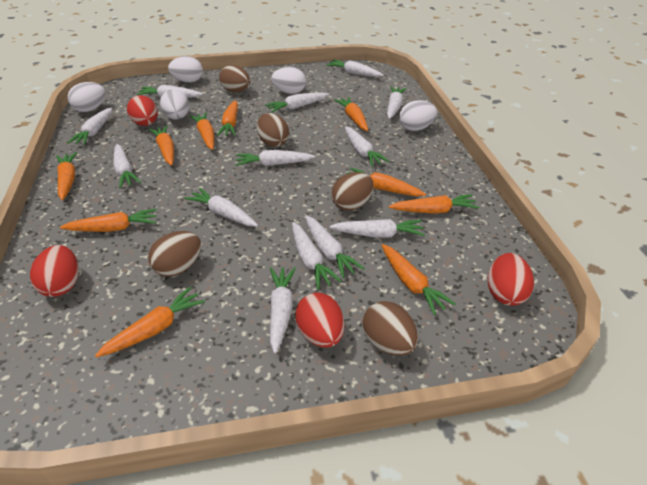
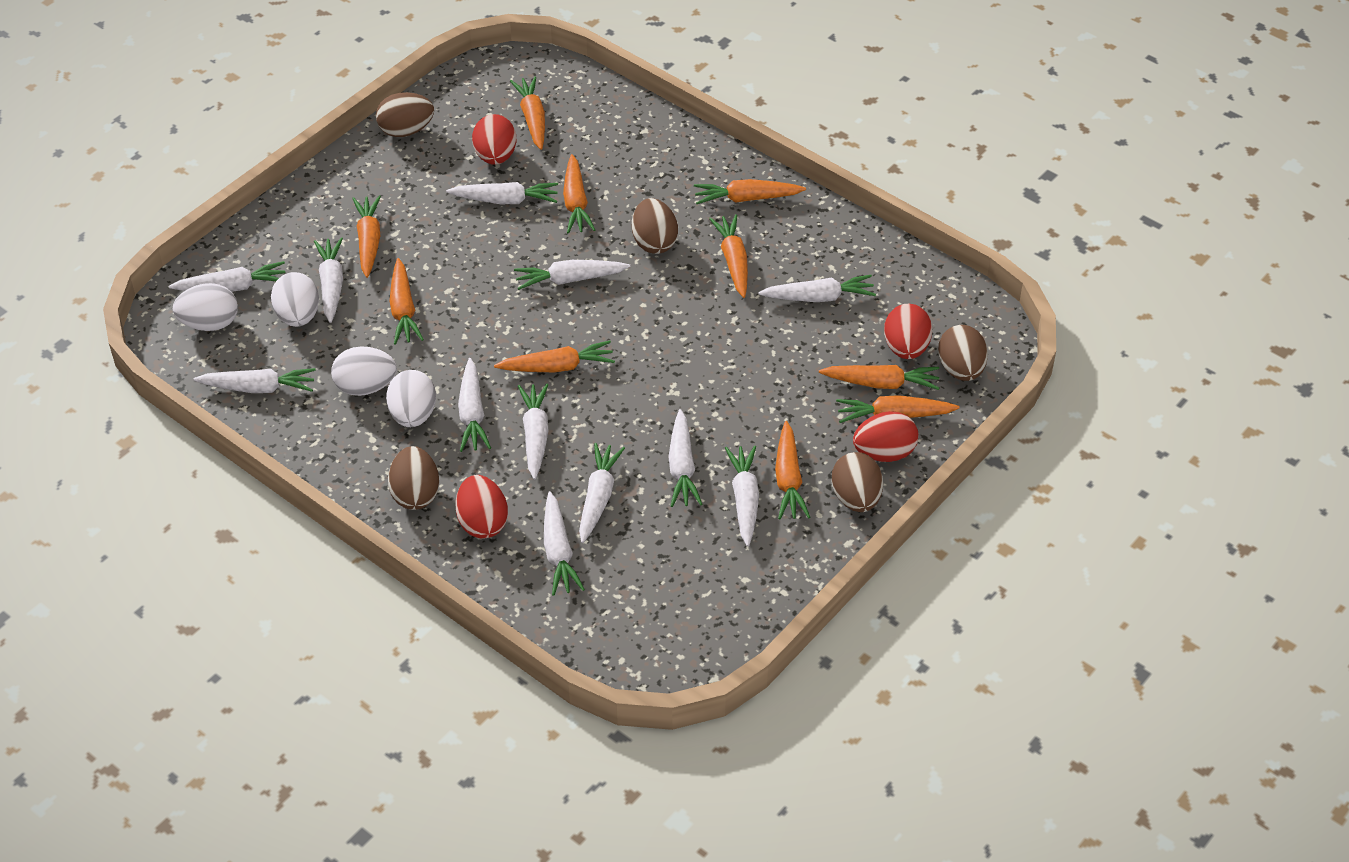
white carrot: [67,107,112,145] [113,144,141,188] [137,85,203,98] [184,188,258,227] [235,150,315,166] [265,92,329,113] [270,267,296,354] [292,222,342,290] [305,215,365,278] [326,59,383,77] [330,219,425,238] [345,126,389,167] [387,86,407,119] = 13 -> [169,261,285,292] [193,368,316,393] [314,237,343,323] [446,182,558,204] [458,358,491,452] [514,260,630,290] [518,384,549,480] [544,491,585,596] [579,443,625,543] [669,409,703,507] [725,446,759,546] [758,275,876,302] = 12
white egg: [68,82,106,112] [160,89,189,120] [168,56,203,82] [271,67,306,94] [399,100,437,131] = 5 -> [173,283,238,331] [271,272,319,327] [331,346,397,396] [386,370,436,427] = 4

